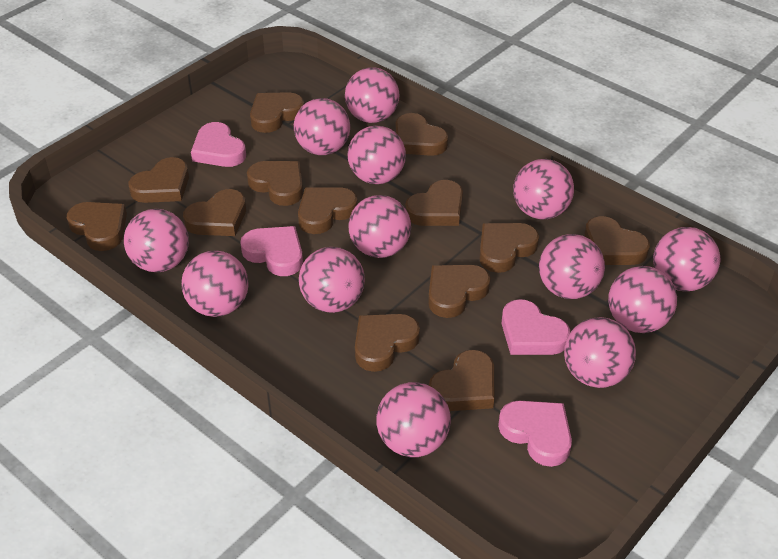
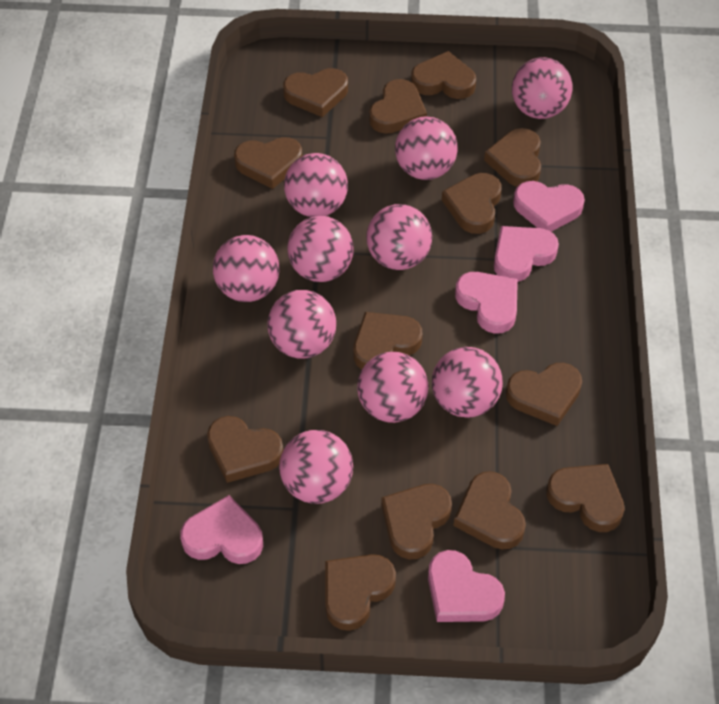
pink ball: [124,209,189,272] [181,250,249,317] [294,98,350,155] [299,247,365,313] [345,67,400,123] [347,125,406,184] [348,195,411,258] [376,382,451,457] [513,159,574,219] [539,234,605,299] [564,317,636,388] [608,266,677,333] [653,227,720,291] = 13 -> [213,235,280,302] [268,290,336,358] [279,430,353,504] [284,153,348,217] [287,216,354,282] [357,352,428,423] [366,204,432,270] [395,117,457,180] [432,347,503,418] [512,57,572,119] = 10
pink heart: [191,122,246,167] [240,226,303,276] [498,401,572,467] [502,299,570,355] = 4 -> [180,495,263,564] [428,550,505,622] [455,272,518,334] [494,226,559,282] [513,181,585,232] = 5

